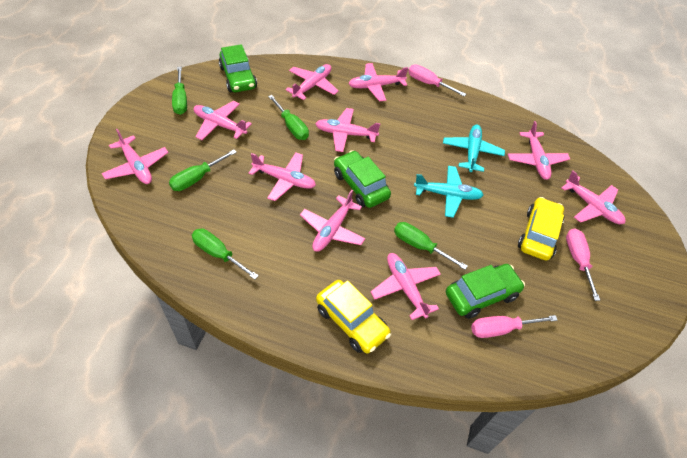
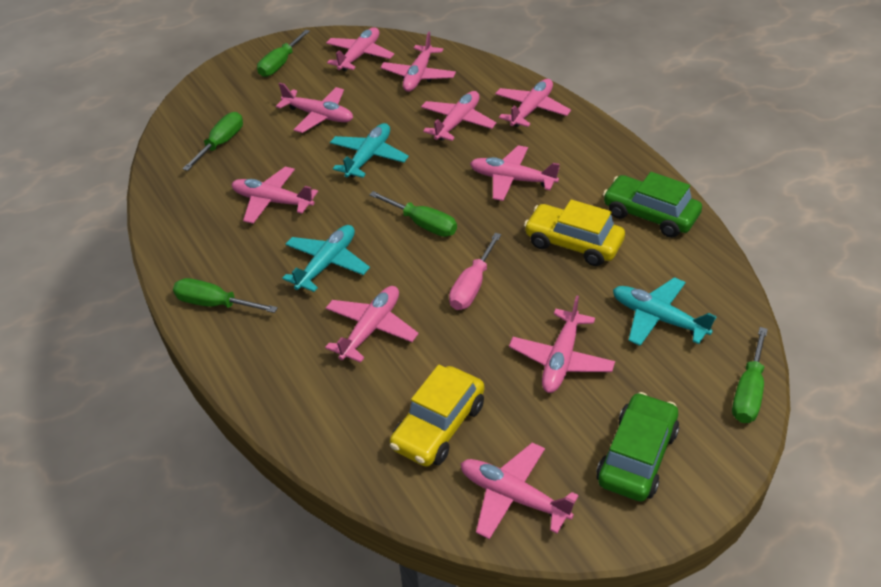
green car: [219,44,257,92] [334,150,391,208] [446,264,525,319] = 3 -> [596,392,679,501] [603,172,702,238] = 2
pink screwdriver: [408,64,466,96] [471,315,558,338] [566,228,600,301] = 3 -> [449,233,501,310] = 1
turquoise plane: [414,166,483,218] [443,125,505,172] = 2 -> [282,225,370,292] [330,123,409,178] [613,277,716,346] = 3

